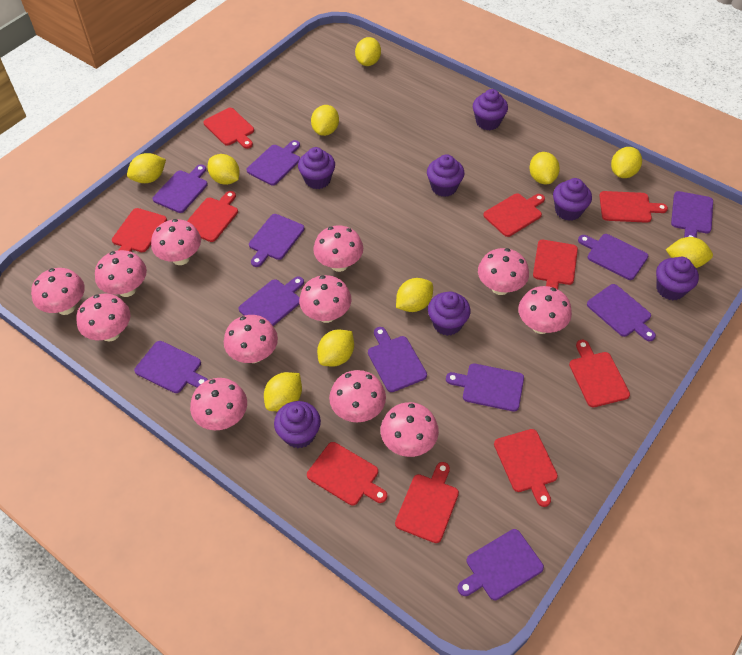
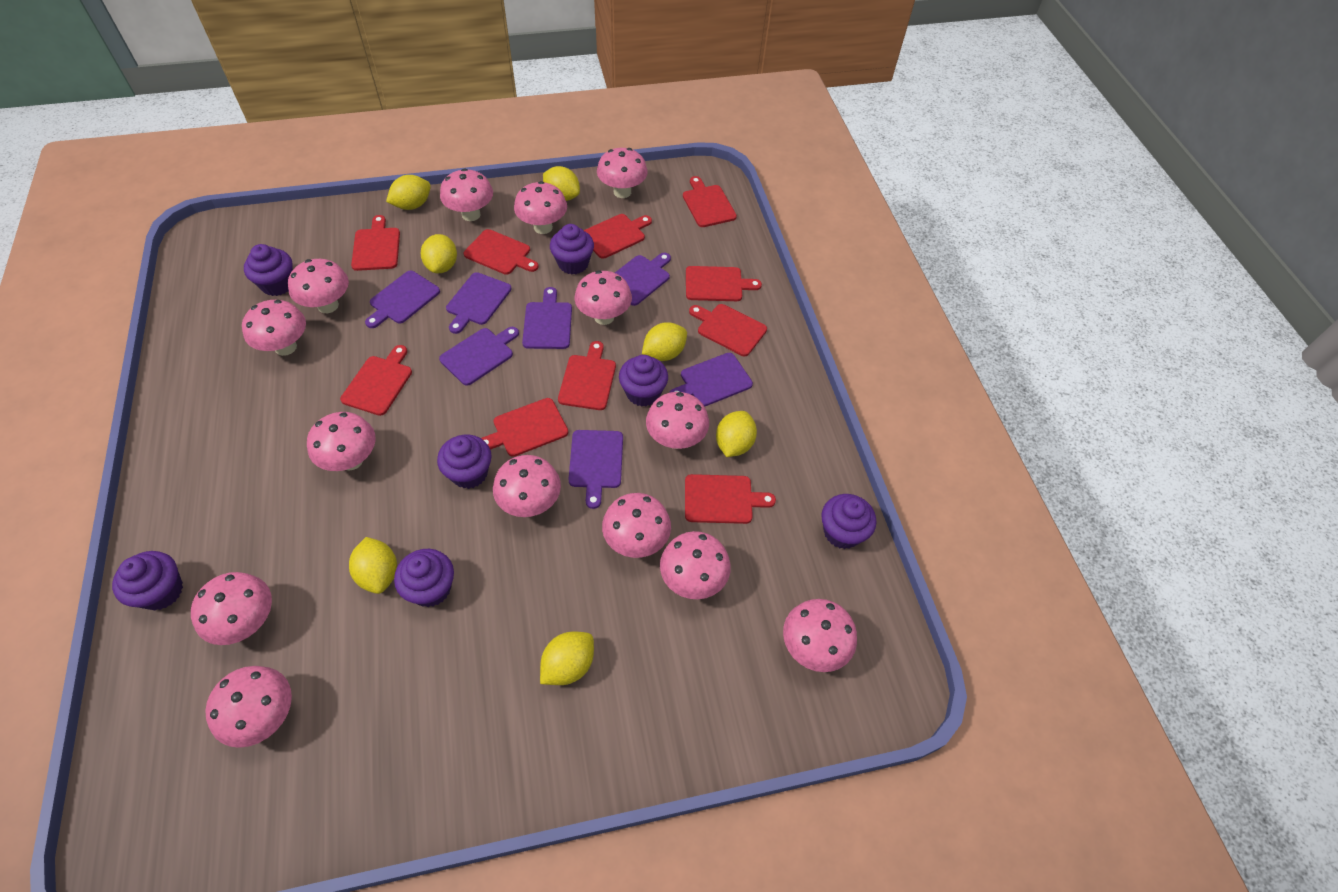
pink mushroom: [31,268,85,315] [76,294,131,341] [95,250,147,297] [151,219,201,265] [190,378,247,430] [224,315,278,363] [299,275,351,323] [313,225,363,272] [329,370,386,422] [381,402,439,457] [478,248,529,295] [518,286,572,334] = 12 -> [191,572,272,645] [205,666,292,748] [242,300,306,356] [288,259,349,313] [307,412,376,471] [440,169,493,221] [493,455,561,517] [514,181,567,234] [574,270,632,325] [597,148,648,198] [602,493,671,558] [646,392,709,449] [660,531,731,599] [783,599,857,672] = 14
purple cutting board: [134,341,208,393] [153,164,208,213] [239,276,304,326] [247,140,300,186] [249,214,305,267] [368,327,427,392] [446,363,524,412] [458,529,544,600] [578,234,648,280] [587,284,656,341] [671,191,713,238] = 11 -> [365,271,440,328] [439,327,519,386] [446,272,512,334] [522,287,572,349] [568,430,623,509] [615,253,671,306] [669,353,753,407] = 7
yellow lemon: [127,153,166,183] [207,154,240,185] [264,372,302,411] [311,105,339,136] [317,330,354,367] [355,37,381,66] [396,278,433,312] [529,152,560,184] [611,147,642,178] [666,237,713,268] = 10 -> [349,537,397,594] [386,175,431,210] [421,234,457,274] [540,632,594,685] [543,166,580,201] [642,322,687,361] [716,411,757,457] = 7

